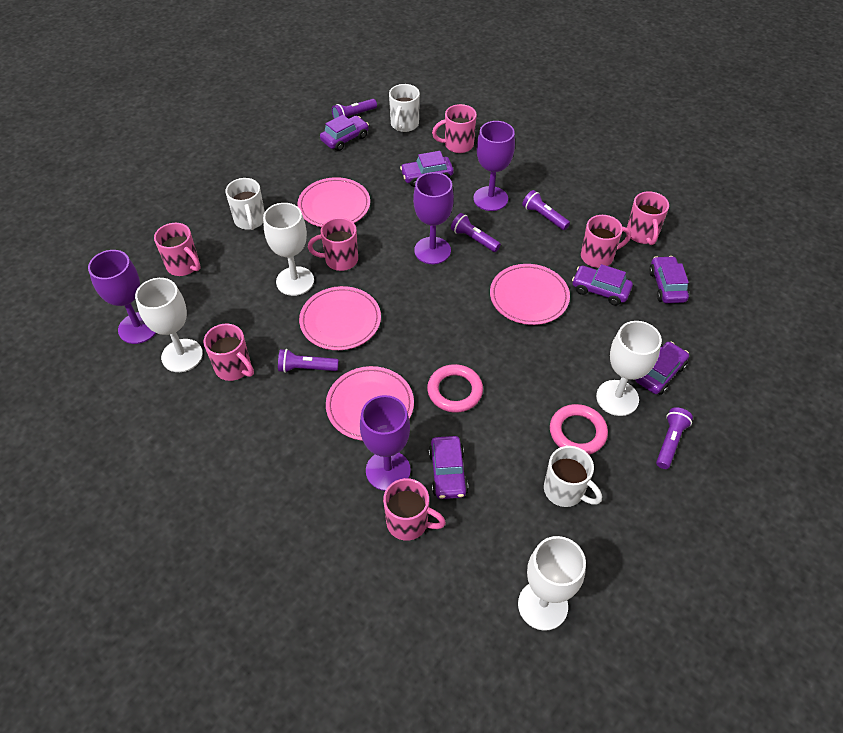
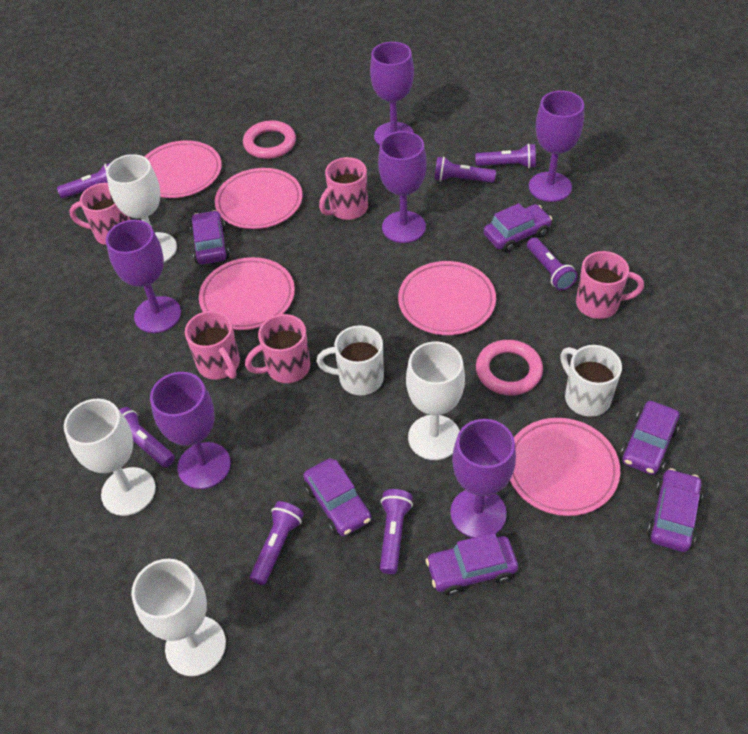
pink mug: [154,223,201,276] [203,324,254,381] [308,218,358,271] [383,478,446,541] [432,104,477,153] [581,215,631,268] [627,191,669,245] = 7 -> [69,183,131,245] [185,311,240,380] [245,314,310,383] [319,157,368,220] [576,251,644,319] = 5
pink plate: [298,177,370,227] [299,286,381,350] [326,366,414,441] [490,264,570,325] = 4 -> [145,140,222,198] [199,257,295,330] [215,168,302,229] [398,261,496,335] [510,418,620,516] = 5
purple flashlight: [278,349,339,373] [332,99,377,119] [451,213,501,252] [522,190,570,230] [656,407,693,469] = 5 -> [57,163,110,198] [119,407,175,467] [250,501,304,585] [380,489,413,574] [434,157,496,183] [475,143,536,168] [527,237,578,291] = 7
purple goblet: [88,250,156,344] [360,395,411,491] [413,172,454,264] [473,121,515,211] = 4 -> [106,220,181,333] [150,372,231,489] [370,42,414,145] [378,131,427,243] [450,419,516,538] [529,91,584,202] = 6
white mug: [225,178,265,230] [389,84,420,132] [544,446,602,507] = 3 -> [316,325,384,395] [561,345,622,417] = 2

